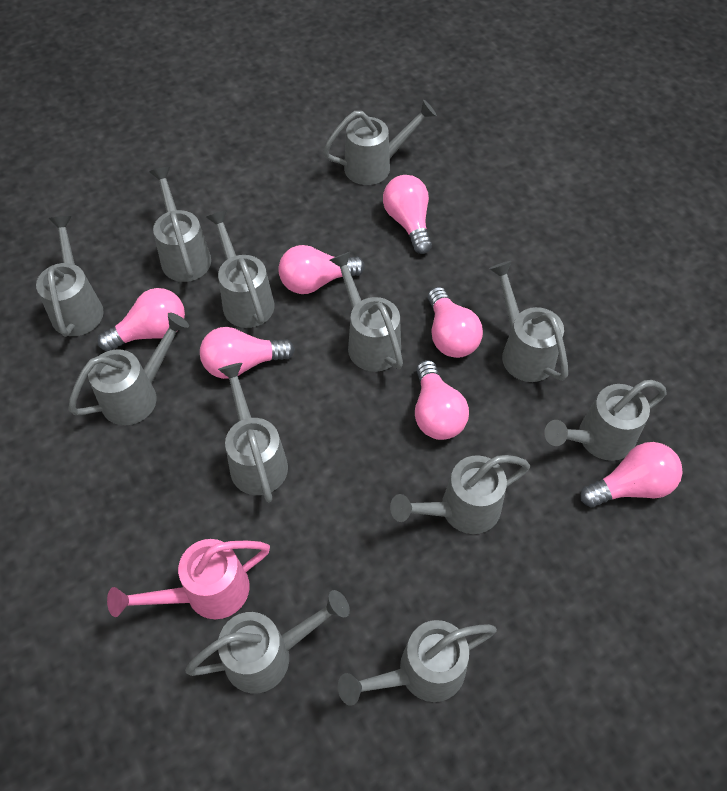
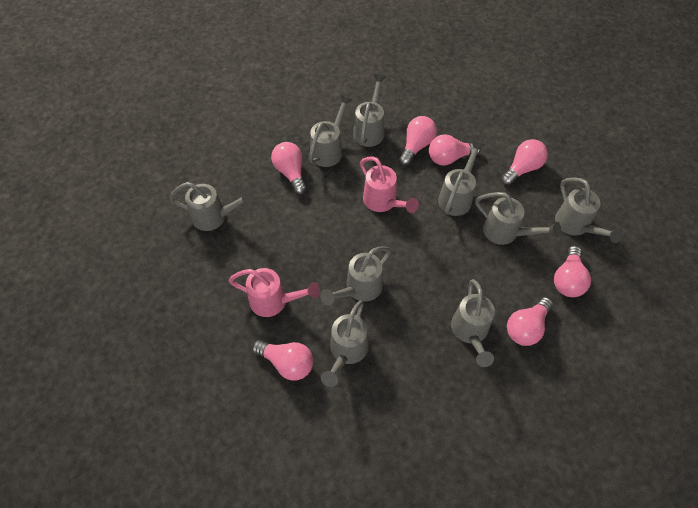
grey watering can: [36,216,104,337] [68,313,189,425] [149,167,211,282] [185,590,350,694] [206,210,275,328] [218,363,288,502] [323,100,437,185] [330,252,403,372] [338,620,497,706] [390,455,530,534] [489,261,568,382] [544,380,666,461] = 12 -> [169,182,254,231] [309,95,353,167] [320,246,391,306] [321,301,369,387] [353,74,386,147] [438,140,485,216] [451,279,495,367] [475,192,561,245] [555,177,624,243] = 9
pink watering can: [107,539,270,619] = 1 -> [228,268,320,317] [360,156,419,213] = 2

